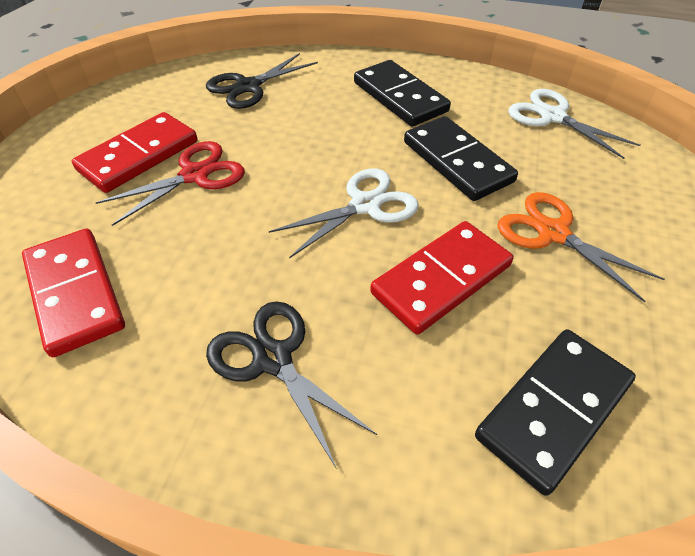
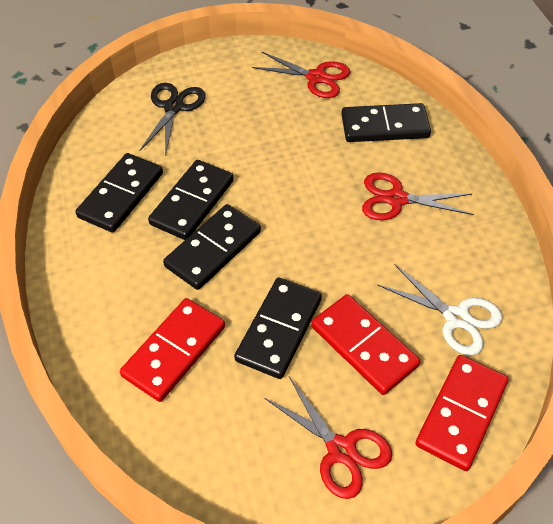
black domino: [354,60,451,126] [404,116,518,201] [475,329,636,496] = 3 -> [75,153,163,233] [148,160,234,240] [163,204,261,290] [234,278,322,379] [341,103,431,142] = 5
black scissors: [206,53,318,109] [206,301,377,469] = 2 -> [140,83,205,156] = 1
orange scissors: [497,192,664,302] = 1 -> none = 0
red scissors: [95,141,245,226] = 1 -> [252,52,350,98] [264,377,392,499] [362,172,474,220] = 3
white scissors: [269,168,419,258] [508,89,640,159] = 2 -> [378,264,502,355] = 1

